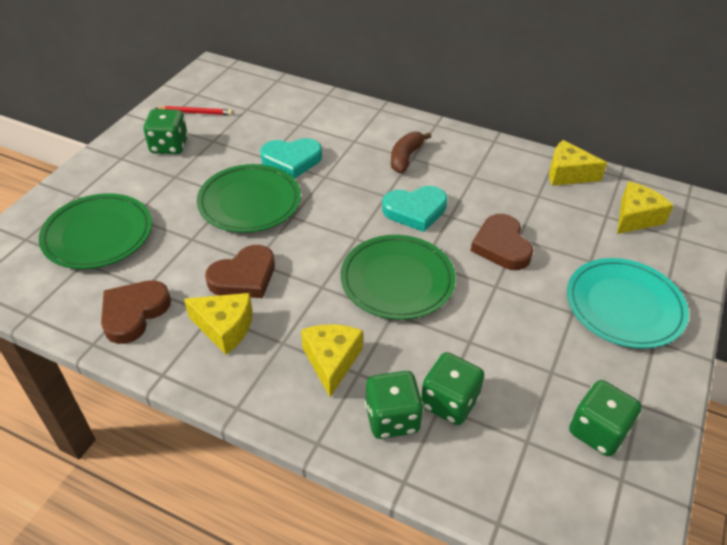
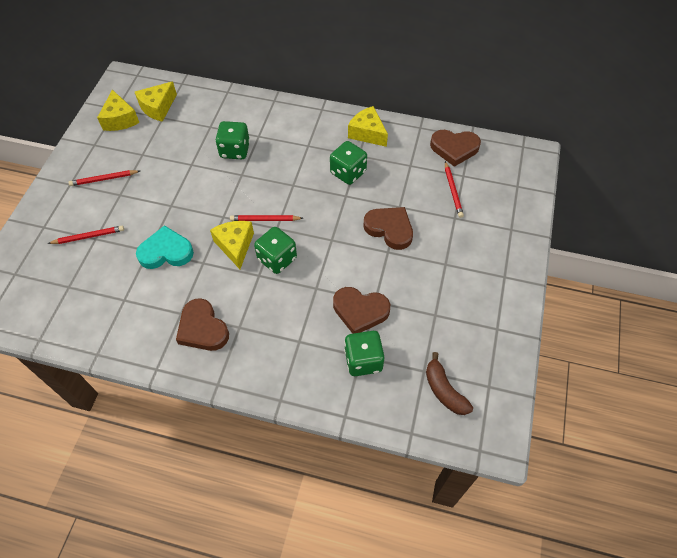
brown heart: [101,280,171,344] [205,245,275,298] [471,214,533,270] = 3 -> [176,298,229,351] [333,287,390,334] [363,207,413,250] [430,130,481,167] = 4
green plate: [39,193,152,269] [197,164,301,233] [341,235,456,320] = 3 -> none = 0
red pencil: [155,106,233,115] = 1 -> [47,226,124,244] [68,170,140,186] [230,215,303,221] [445,161,464,218] = 4
turquoise heart: [260,138,322,179] [382,186,447,232] = 2 -> [136,225,194,269] = 1
turquoise plate: [567,258,689,349] = 1 -> none = 0

